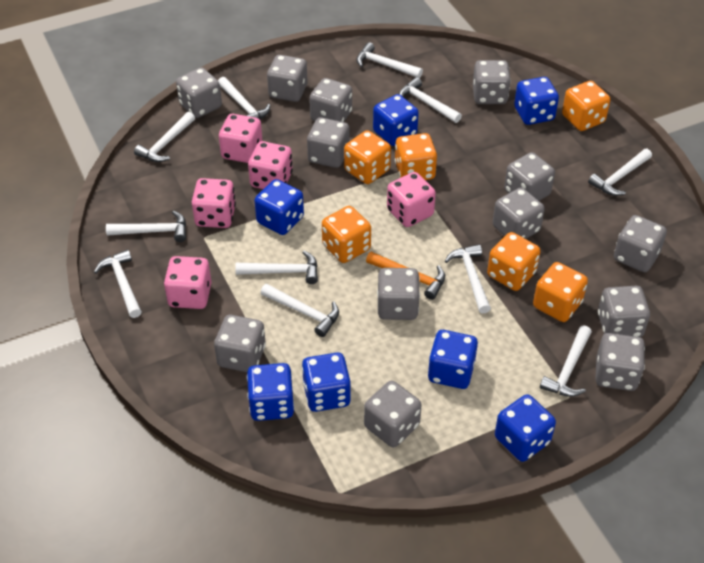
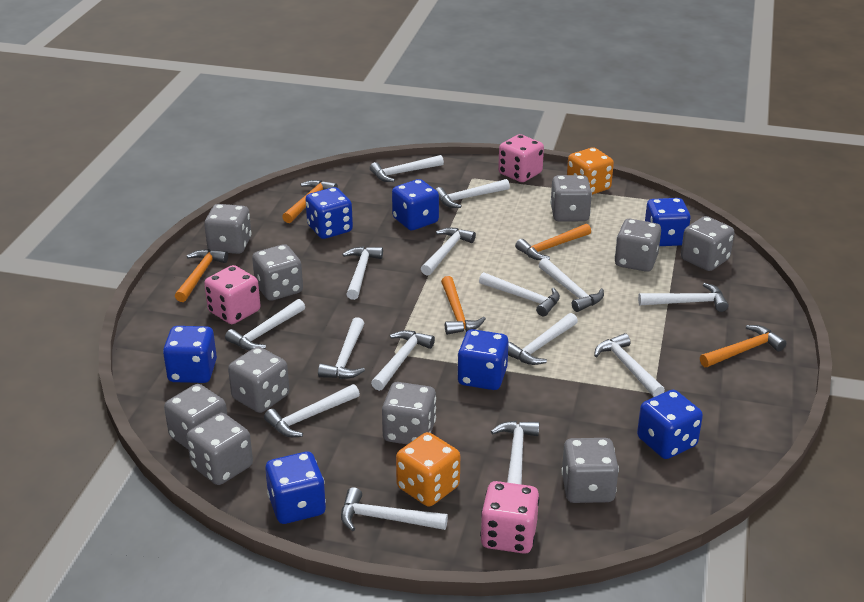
grey dice: [176,67,222,118] [214,315,266,372] [267,55,307,102] [307,117,349,168] [309,78,352,122] [364,381,422,447] [377,268,420,320] [473,60,511,104] [493,188,545,239] [504,152,555,201] [595,333,645,391] [598,286,650,337] [614,215,667,272] = 13 -> [164,384,227,449] [187,413,253,485] [204,204,252,254] [228,347,289,413] [252,244,303,301] [382,382,436,445] [550,175,592,222] [561,438,619,503] [615,219,661,272] [681,216,734,271] = 10
orange dice: [322,206,371,263] [344,130,391,184] [395,133,437,180] [487,232,541,291] [533,262,588,322] [562,81,610,131] = 6 -> [396,432,460,507] [567,147,614,195] = 2
orange hammer: [366,252,445,300] = 1 -> [175,249,228,302] [282,180,338,223] [441,276,486,335] [515,224,591,260] [700,325,786,367] = 5
pink dice: [164,256,212,309] [192,178,236,228] [219,114,262,163] [248,141,293,189] [387,172,436,227] = 5 -> [204,265,260,324] [480,481,539,554] [498,134,544,182] = 3
white hammer: [94,249,142,318] [106,211,186,242] [134,112,195,162] [218,77,270,120] [235,251,318,284] [261,284,339,337] [356,42,423,78] [399,77,462,123] [445,244,491,314] [540,325,592,397] [588,149,652,196] = 11 -> [225,299,305,351] [264,384,360,437] [318,317,365,379] [341,487,448,531] [342,246,383,300] [370,155,444,182] [371,330,435,391] [421,228,476,276] [435,179,510,208] [479,272,560,316] [491,421,539,485] [508,313,578,365] [539,258,604,312] [594,333,665,397] [638,283,728,312] = 15

